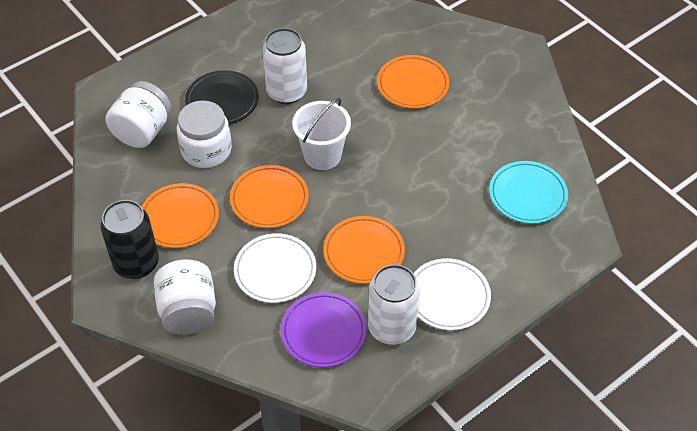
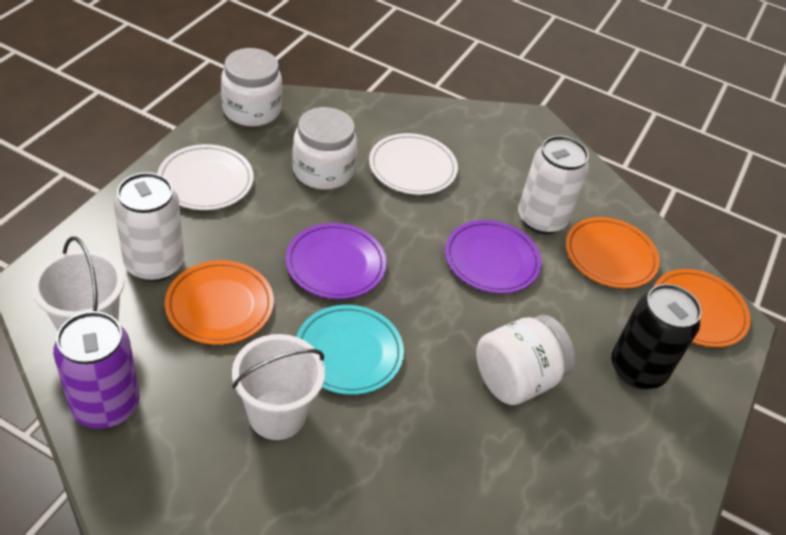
black plate: [185,70,259,124] = 1 -> none = 0
orange plate: [142,183,219,248] [230,165,309,228] [323,216,405,284] [377,55,450,109] = 4 -> [165,260,274,345] [566,217,660,288] [654,269,751,347] = 3
purple can: none = 0 -> [53,311,140,429] = 1
purple plate: [281,292,367,368] = 1 -> [286,223,386,299] [445,220,541,294] = 2
white bucket: [292,98,351,170] = 1 -> [32,236,125,331] [232,334,325,440] = 2

